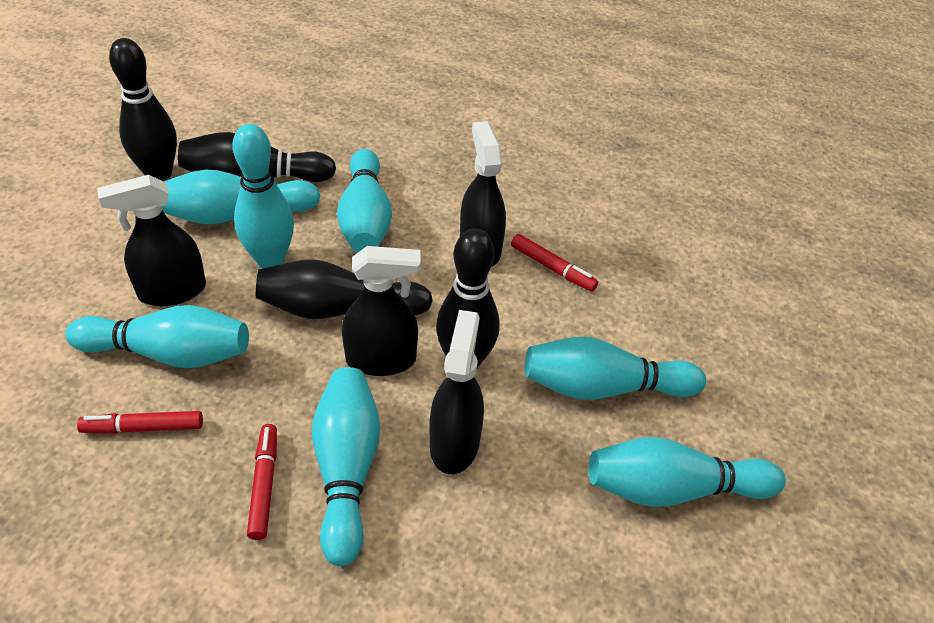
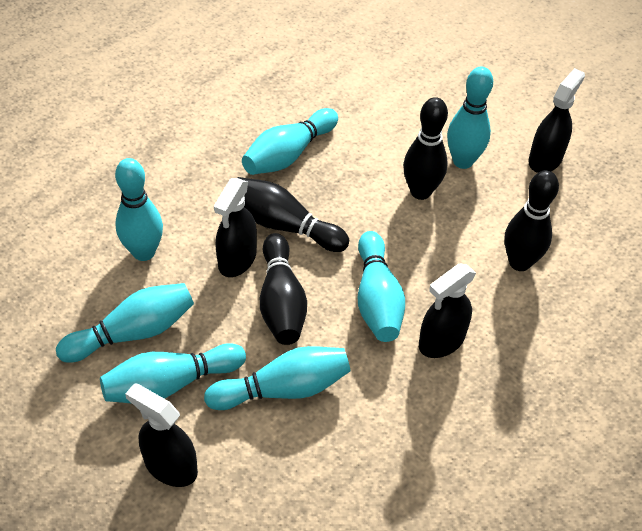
red marker: [77,411,203,434] [247,424,277,540] [511,234,598,292] = 3 -> none = 0

